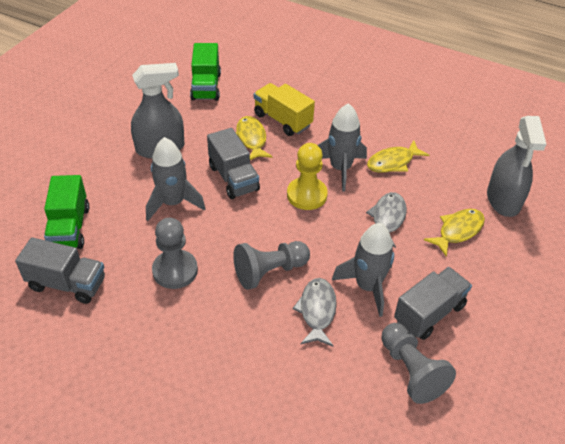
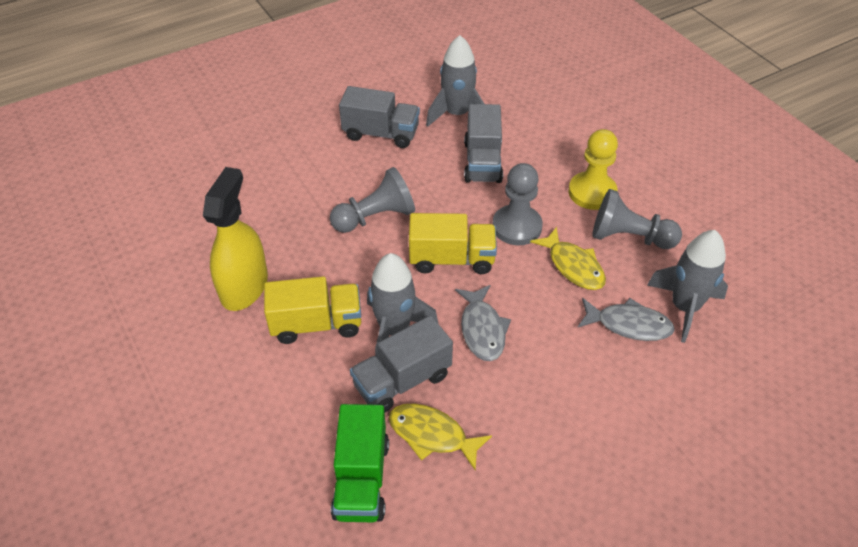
green truck: [44,175,89,249] [190,43,221,101] = 2 -> [331,404,389,522] = 1
grey spray bottle: [131,63,184,158] [487,116,546,217] = 2 -> none = 0
yellow fish: [236,116,273,160] [367,140,429,173] [424,209,485,257] = 3 -> [389,403,492,470] [530,227,606,290] = 2
yellow spray bottle: none = 0 -> [203,167,268,311] = 1
yellow truck: [254,83,315,136] = 1 -> [264,276,361,344] [409,213,497,274] = 2

